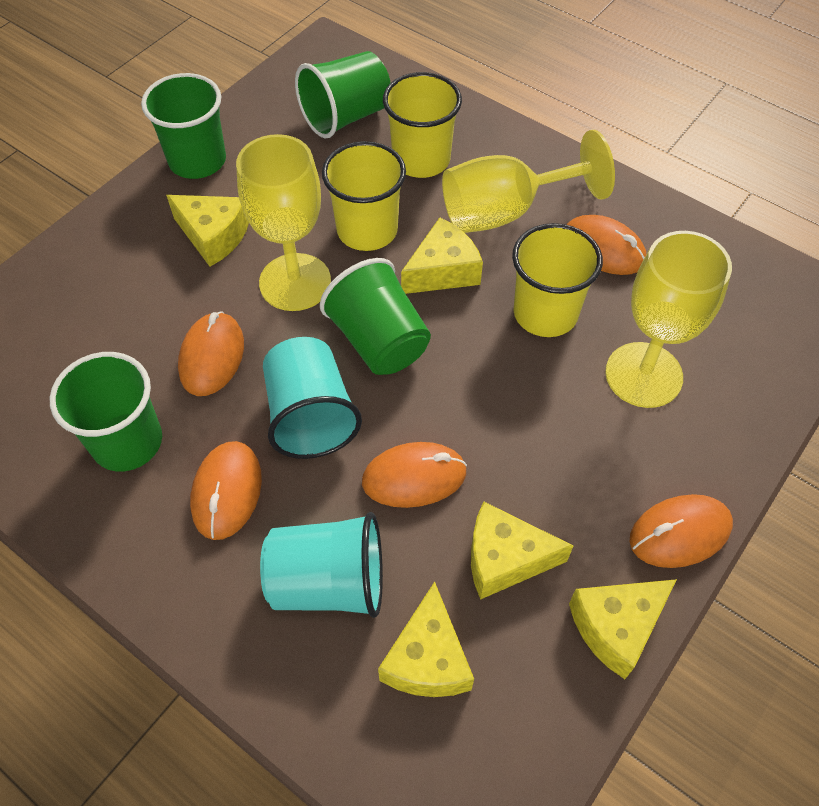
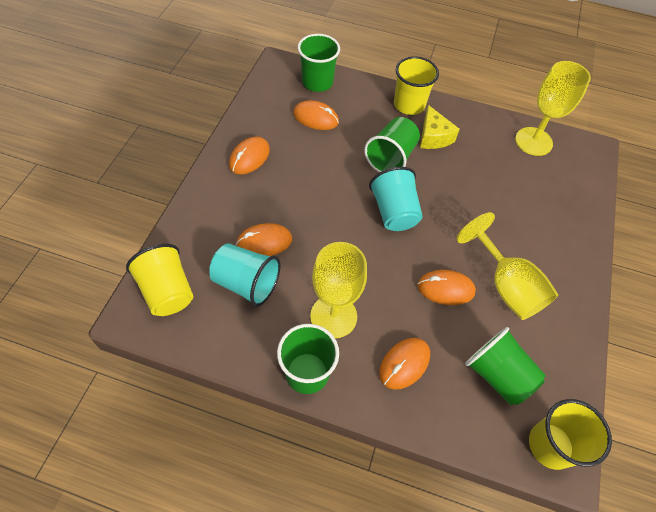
yellow cheese: [166,195,249,267] [378,581,474,697] [401,217,483,294] [471,501,573,600] [569,579,677,679] = 5 -> [420,105,460,149] = 1

